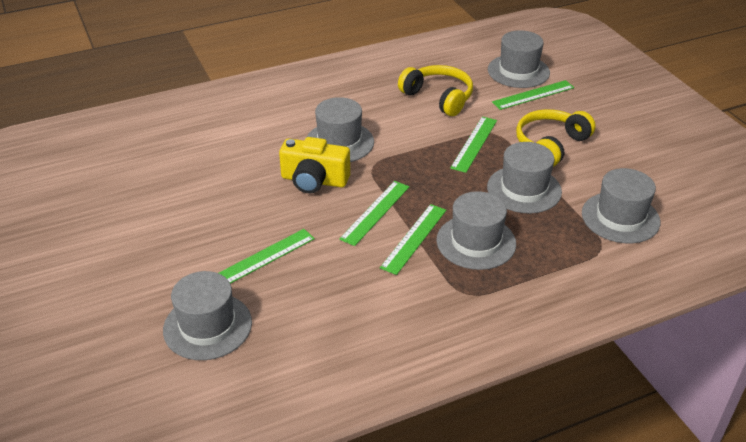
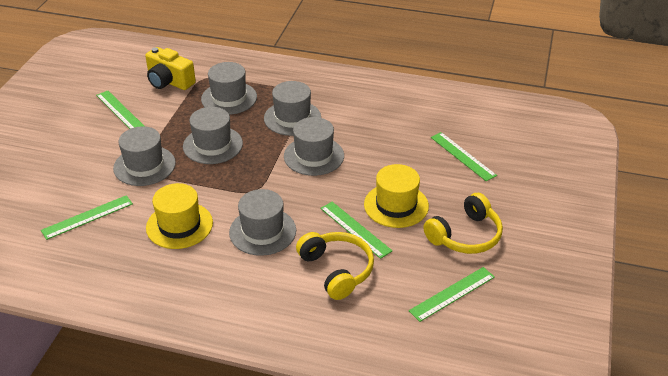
yellow hat: none = 0 -> [146,183,213,249] [364,164,429,228] = 2

